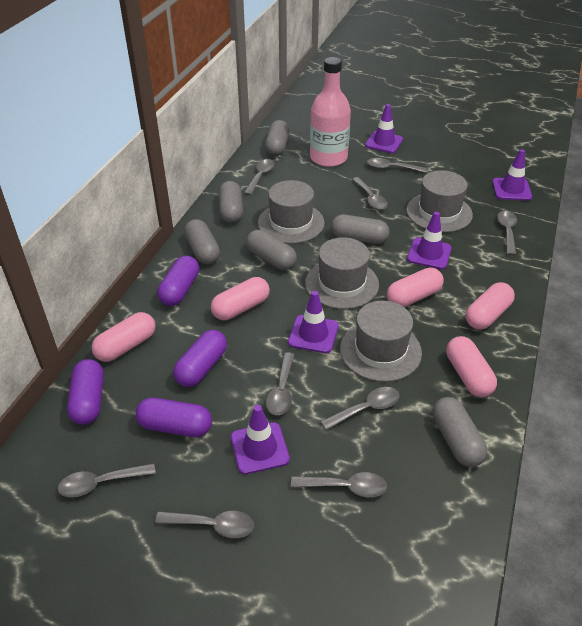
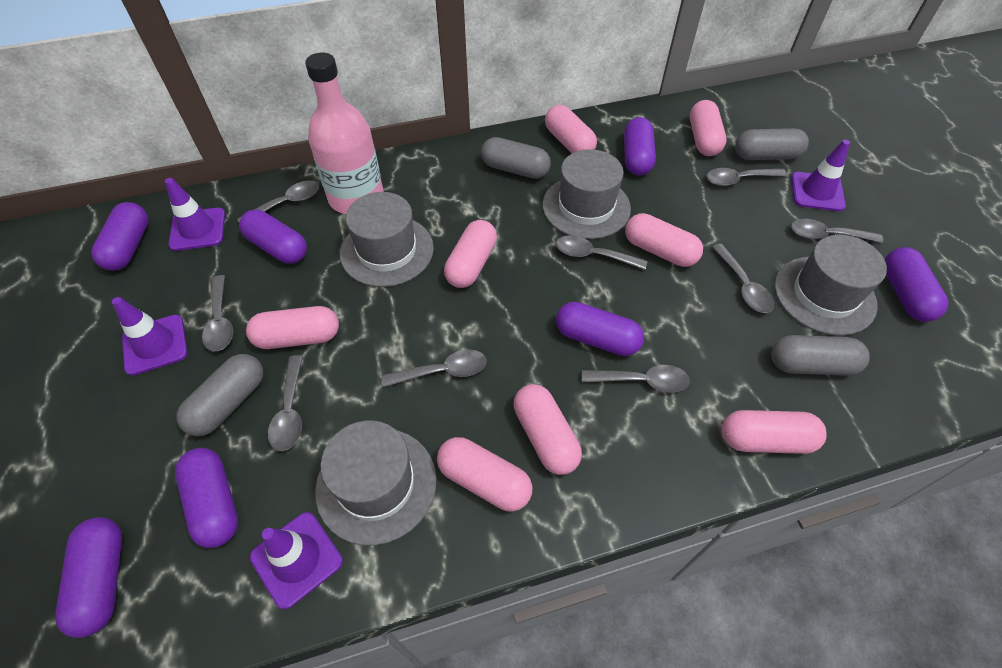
grey capsule: [184,219,220,265] [219,181,243,223] [246,230,297,270] [265,120,289,156] [331,214,390,244] [432,397,487,467] = 6 -> [177,354,263,436] [481,137,551,179] [735,128,809,160] [771,335,870,376] = 4
pink capsule: [91,312,156,362] [211,277,270,320] [387,268,444,307] [446,336,497,397] [465,282,515,330] = 5 -> [246,306,339,349] [437,437,532,512] [444,220,497,288] [514,384,582,475] [545,105,597,154] [625,213,703,267] [690,100,727,156] [722,410,827,454] = 8
purple capsule: [67,359,104,425] [136,398,212,437] [158,256,199,306] [173,330,227,387] = 4 -> [55,517,122,638] [91,202,148,271] [175,448,238,548] [239,210,307,264] [556,302,644,356] [624,117,656,175] [885,247,949,322] = 7
purple traffic cone: [231,405,290,474] [288,291,339,353] [365,104,403,153] [407,212,452,269] [493,149,532,201] = 5 -> [112,297,188,376] [165,178,225,251] [250,512,343,609] [791,140,850,211] = 4

